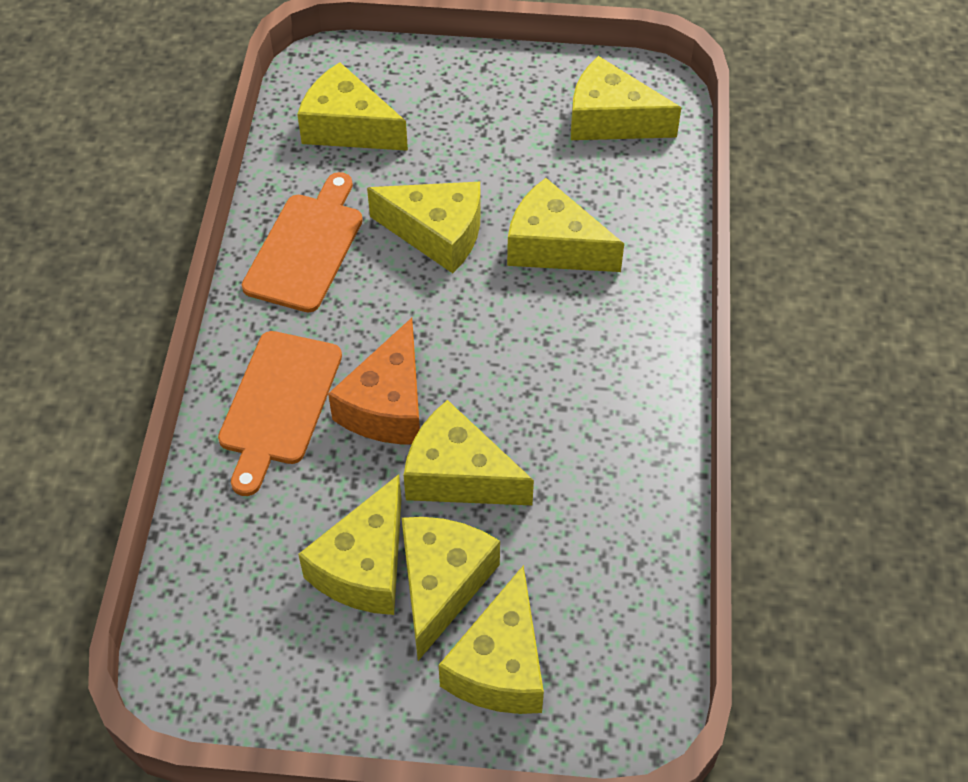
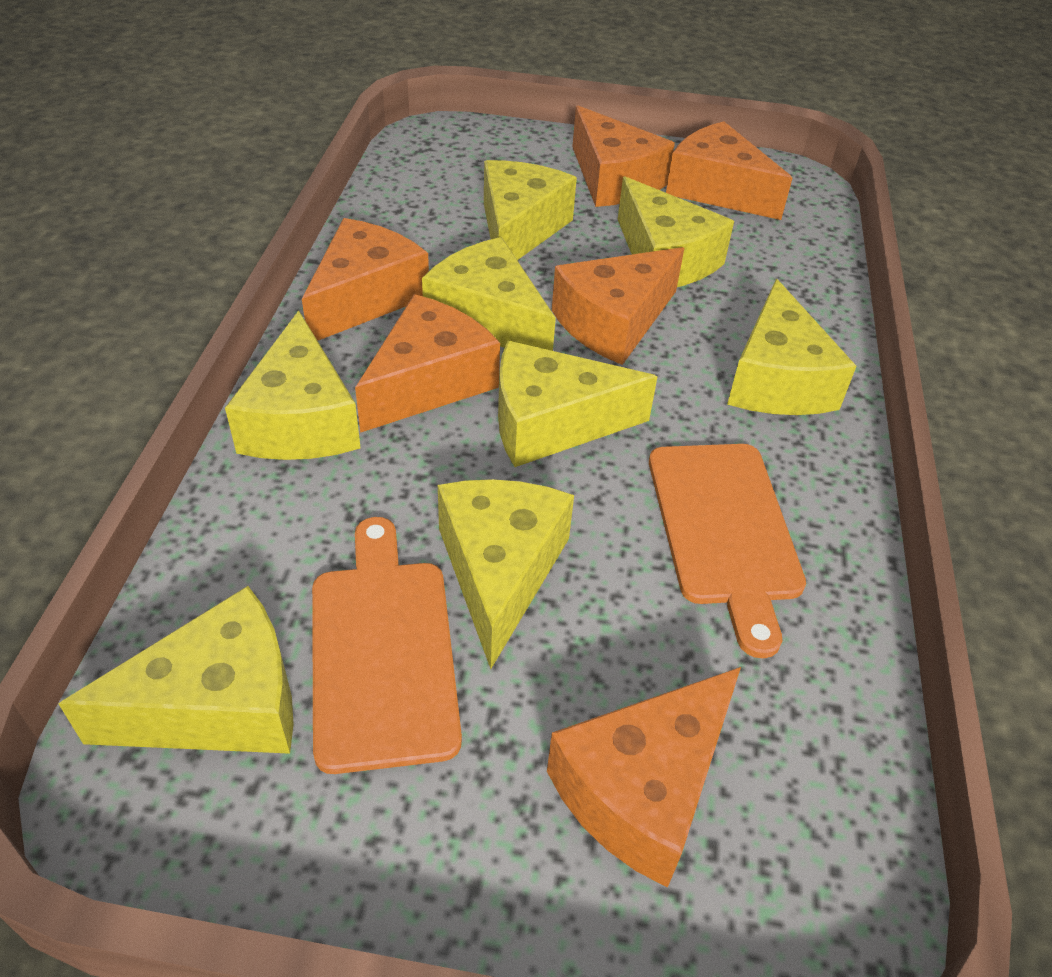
orange cheese: [328,318,420,444] = 1 -> [302,218,429,341] [355,294,500,433] [547,667,741,888] [552,247,684,365] [572,105,675,207] [666,121,793,220] = 6

